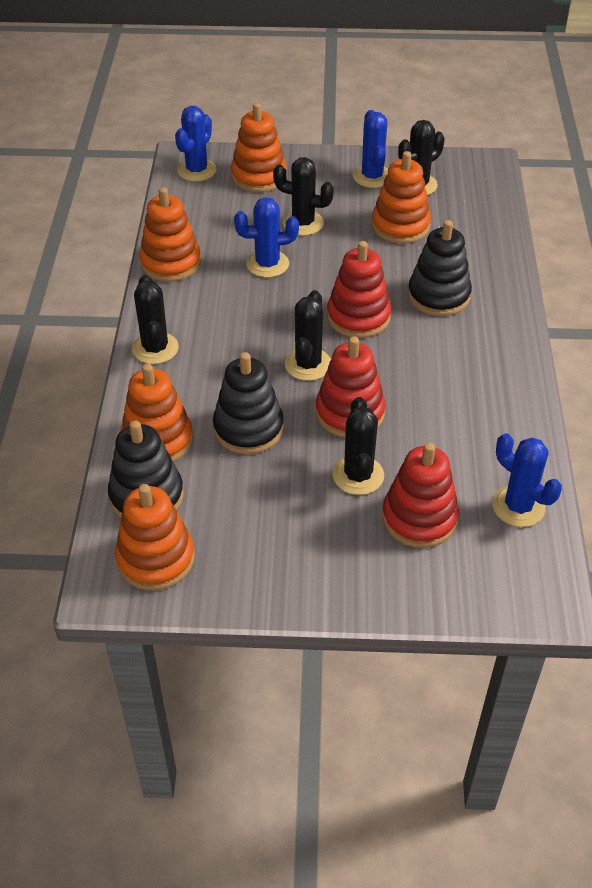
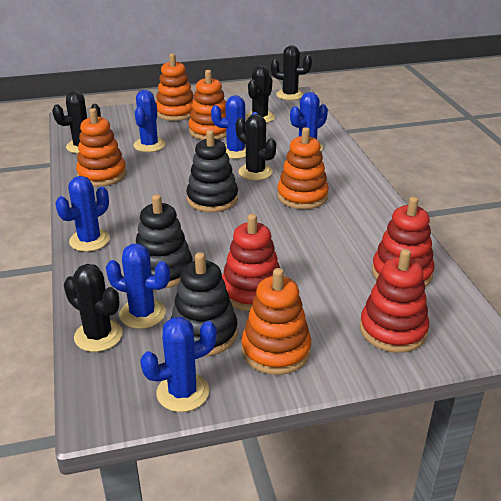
blue cactus: [175,106,217,182] [234,197,299,278] [353,110,388,188] [492,433,562,527] = 4 -> [56,176,110,252] [106,244,170,329] [133,90,166,152] [140,317,217,412] [211,95,258,159] [290,92,328,151] = 6

